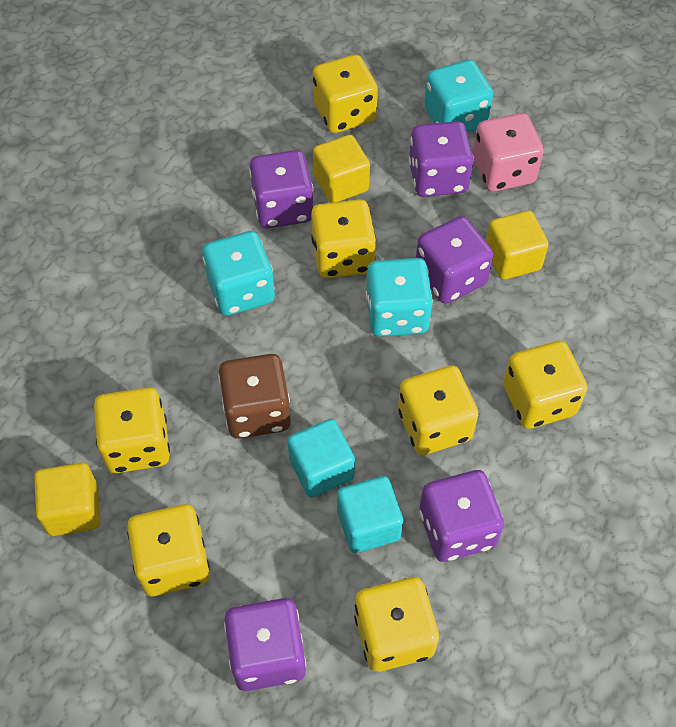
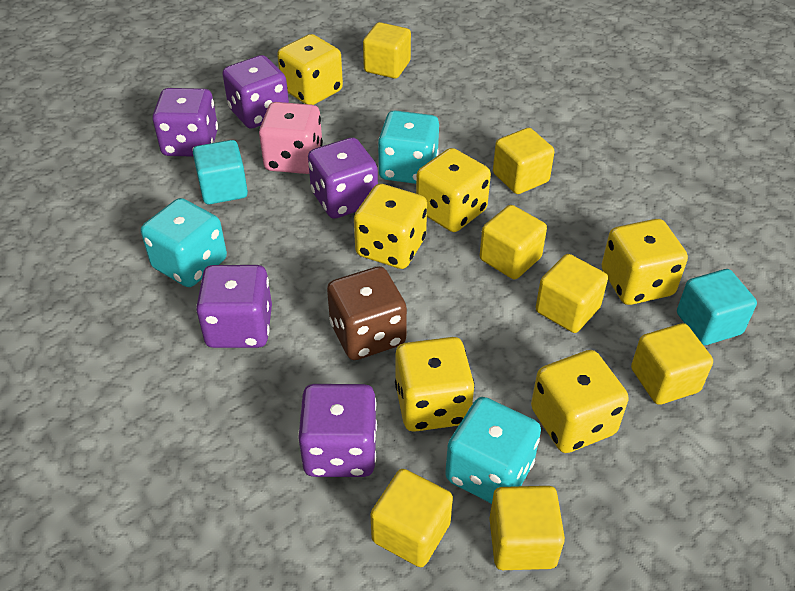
yellow cube: [34,463,100,536] [313,135,370,203] [486,210,549,280] = 3 -> [363,22,411,79] [370,469,453,567] [480,205,547,279] [489,486,565,570] [493,128,554,194] [536,254,608,333] [631,323,713,405] = 7
yellow dice: [94,387,170,473] [127,504,210,596] [311,199,376,278] [313,55,378,133] [354,577,439,672] [398,365,479,455] [503,341,587,429] = 7 -> [277,34,343,105] [354,184,427,269] [395,337,475,432] [416,148,491,232] [531,350,629,453] [602,219,688,305] = 6

